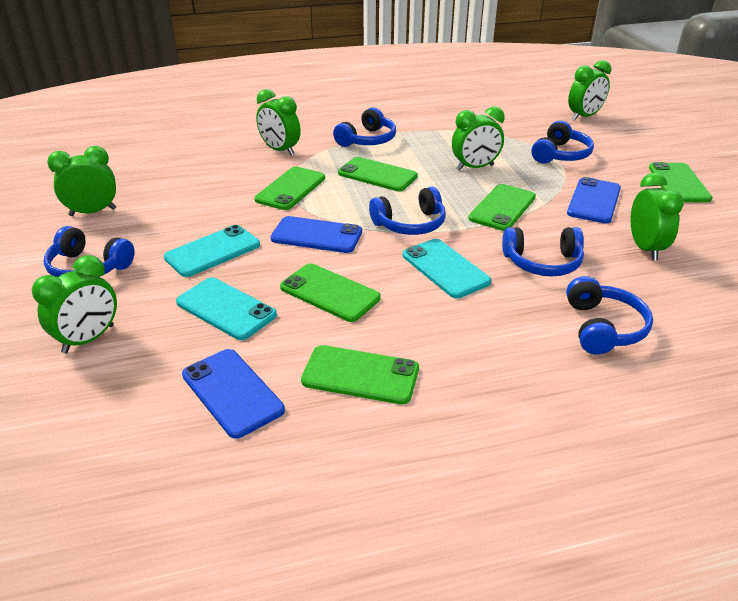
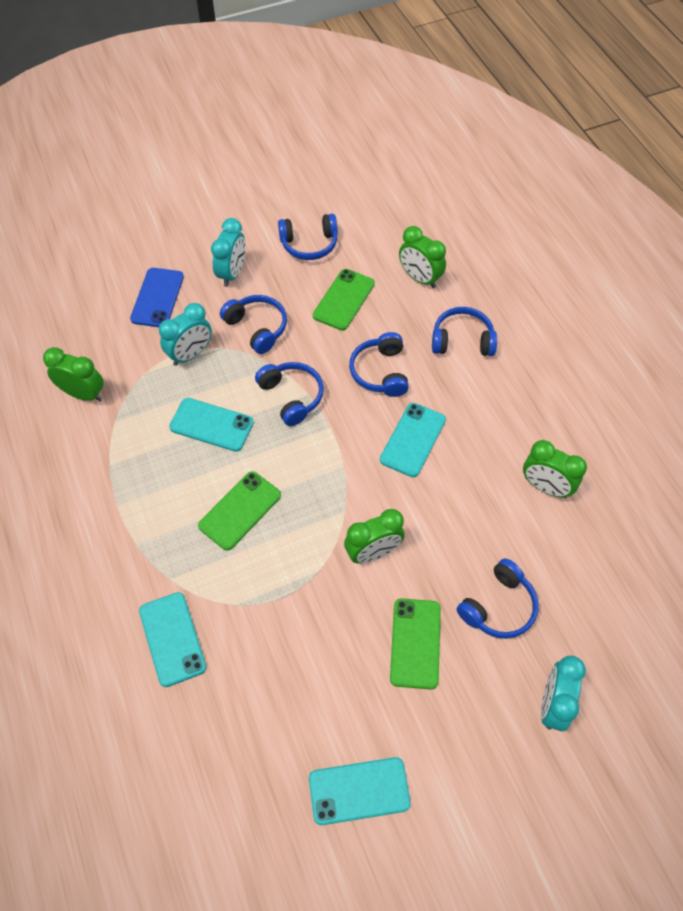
blue phone: [182,349,285,439] [270,216,362,253] [567,177,621,223] = 3 -> [130,268,184,327] = 1
green clock: [32,255,117,353] [47,146,116,216] [256,89,301,156] [452,106,505,171] [568,60,611,121] [631,173,684,261] = 6 -> [43,347,104,401] [344,509,405,564] [399,226,446,288] [523,440,587,498] = 4
green phone: [254,167,325,210] [280,263,381,322] [301,345,419,405] [338,157,418,191] [468,184,536,231] [649,162,713,203] = 6 -> [198,471,281,550] [313,269,375,330] [390,598,441,690] = 3
turquoise clock: none = 0 -> [159,303,212,366] [211,218,246,287] [541,656,586,731] = 3
turquoise phone: [164,225,260,277] [176,277,277,340] [403,239,492,298] = 3 -> [139,592,206,687] [169,398,254,452] [309,757,411,825] [380,403,446,477] = 4

